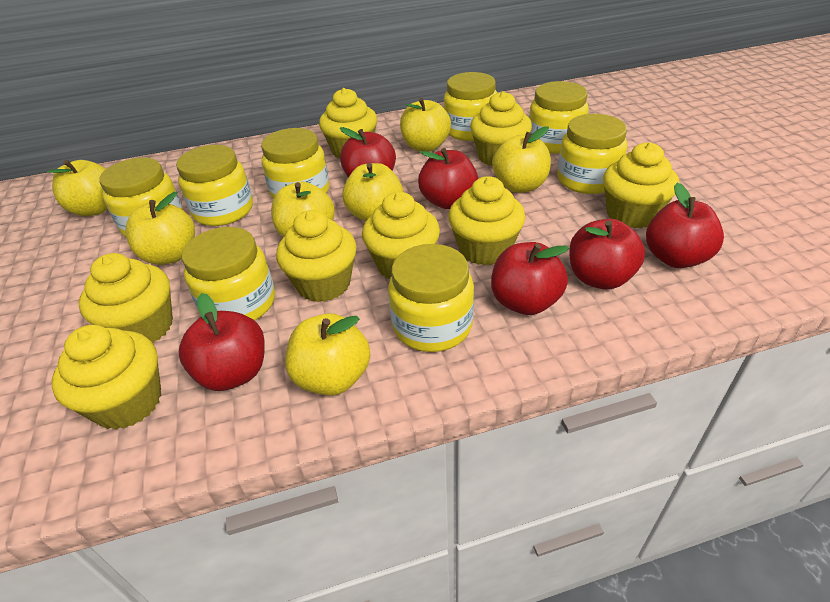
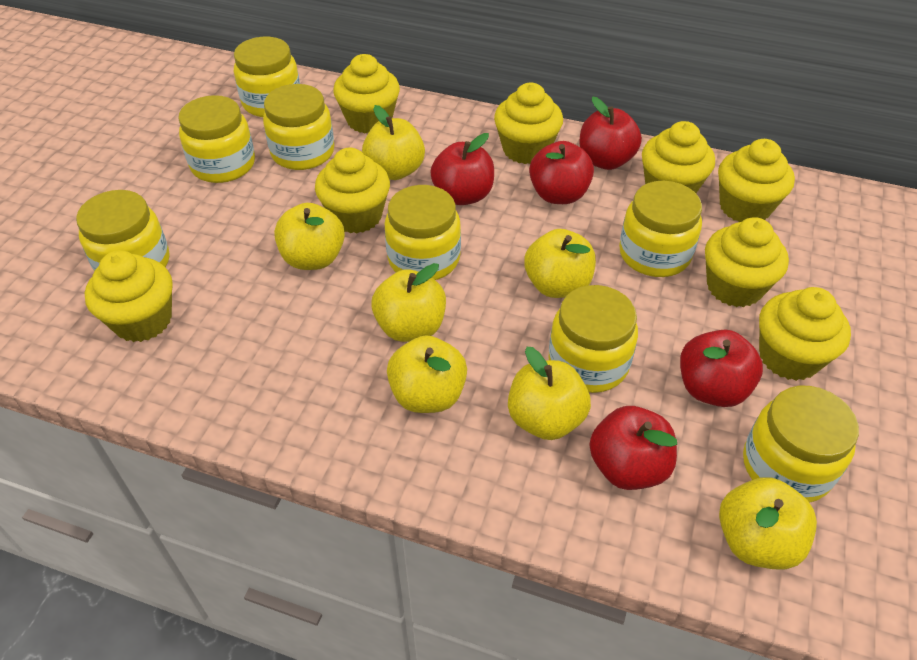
red apple: [179,293,265,391] [340,127,396,177] [418,148,478,209] [491,242,569,315] [569,219,645,289] [646,183,724,268] = 6 -> [430,133,494,205] [529,141,594,204] [579,97,642,170] [589,406,677,490] [680,330,763,407] = 5

